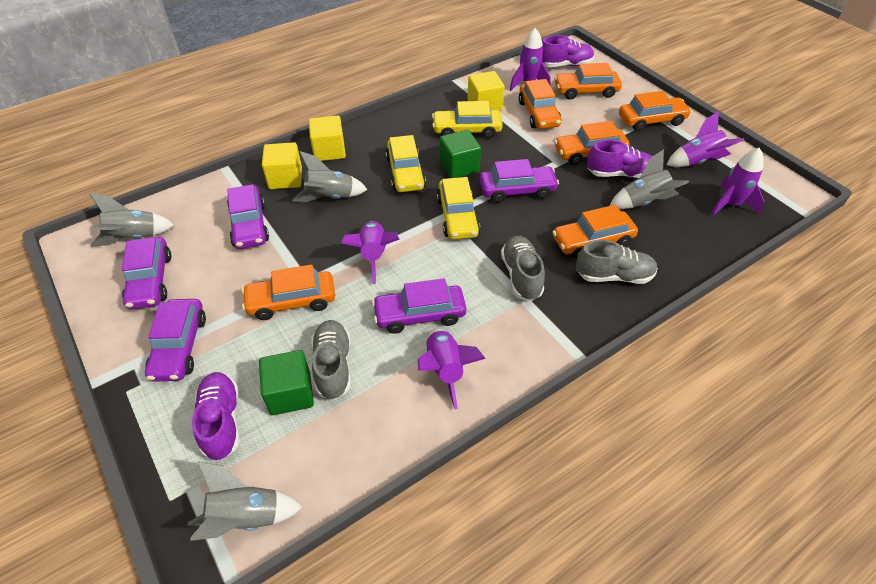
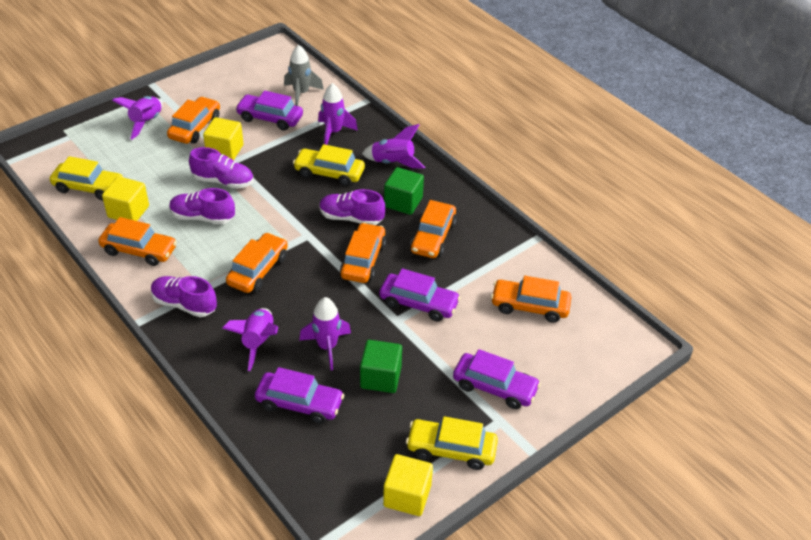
grey rocket: [89,193,174,247] [188,462,302,541] [292,151,367,202] [610,149,689,209] = 4 -> [284,45,324,106] = 1
grey shoe: [311,320,351,400] [501,236,545,301] [576,240,658,284] = 3 -> none = 0
purple car: [122,237,171,309] [145,299,206,382] [227,184,269,249] [372,278,466,334] [479,159,559,203] = 5 -> [235,90,303,131] [255,367,344,424] [379,268,461,322] [453,349,541,409] = 4
purple shoe: [192,372,239,460] [542,35,594,67] [587,140,653,178] = 3 -> [151,276,217,317] [169,188,235,224] [189,147,254,189] [320,189,385,225] = 4

